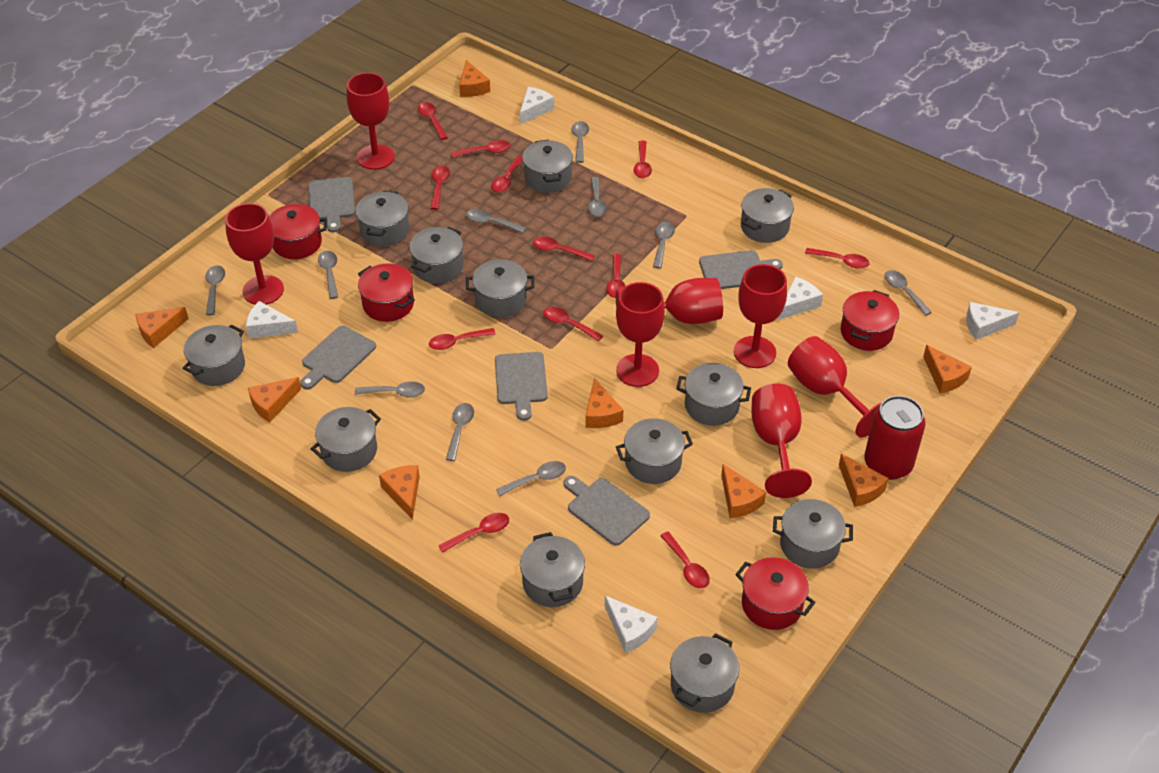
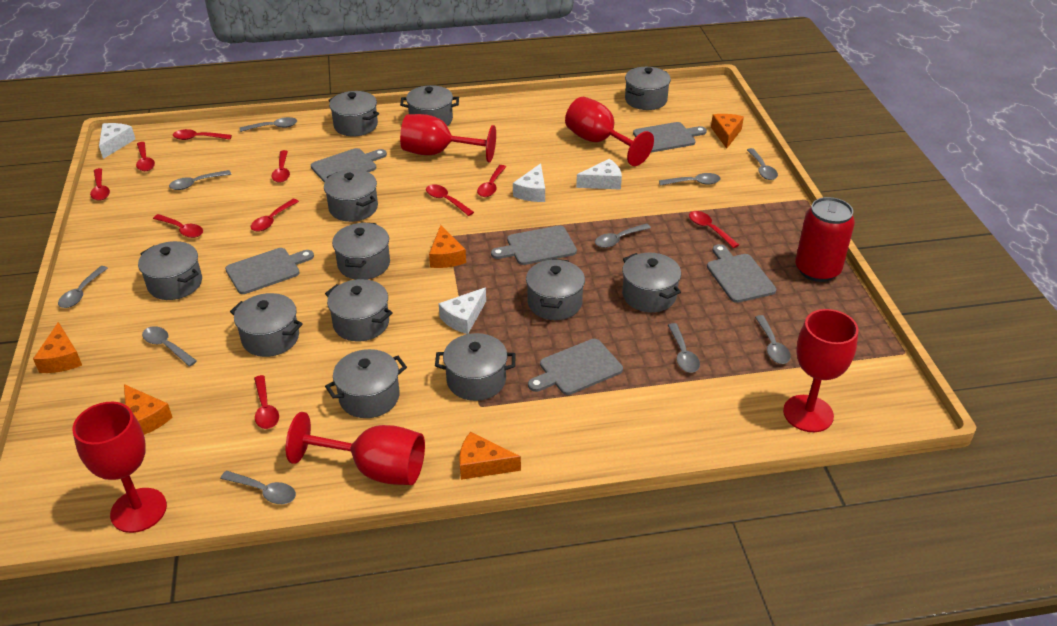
grey cutting board: [300,326,376,389] [308,177,355,232] [495,352,548,421] [563,476,650,546] [699,250,783,289] = 5 -> [225,248,314,294] [311,148,387,183] [491,225,577,265] [528,339,623,395] [633,122,707,153] [707,244,776,303] = 6
orange cheese: [136,307,189,348] [248,377,301,422] [379,465,420,520] [459,60,490,97] [585,378,623,428] [721,464,766,518] [839,453,889,507] [923,345,972,393] = 8 -> [33,322,82,373] [124,384,173,435] [429,225,466,268] [459,432,521,480] [711,114,744,149] = 5
red goblet: [225,203,284,304] [347,72,395,170] [616,278,723,324] [616,282,665,387] [734,264,787,368] [752,384,812,498] [788,336,881,438] = 7 -> [72,402,167,533] [286,412,425,485] [400,114,496,163] [565,97,654,166] [783,309,859,432] = 5
red pot: [269,204,327,259] [358,263,415,322] [735,557,816,630] [841,290,899,351] = 4 -> none = 0
red spoon: [418,102,448,140] [429,328,496,350] [430,166,450,210] [438,513,509,553] [451,140,510,158] [491,156,522,192] [533,237,595,261] [543,307,603,341] [606,254,626,298] [634,141,652,178] [660,532,710,589] [805,248,869,269] = 12 -> [90,168,110,201] [136,142,155,171] [153,214,203,238] [173,129,232,140] [250,199,299,232] [254,375,279,429] [271,150,290,183] [426,184,474,216] [477,165,506,197] [689,211,739,248] = 10
white cheese: [246,301,298,338] [520,87,554,125] [605,596,658,653] [779,277,823,320] [966,302,1019,340] = 5 -> [99,123,135,159] [439,288,486,334] [513,163,545,202] [576,159,622,190] = 4

